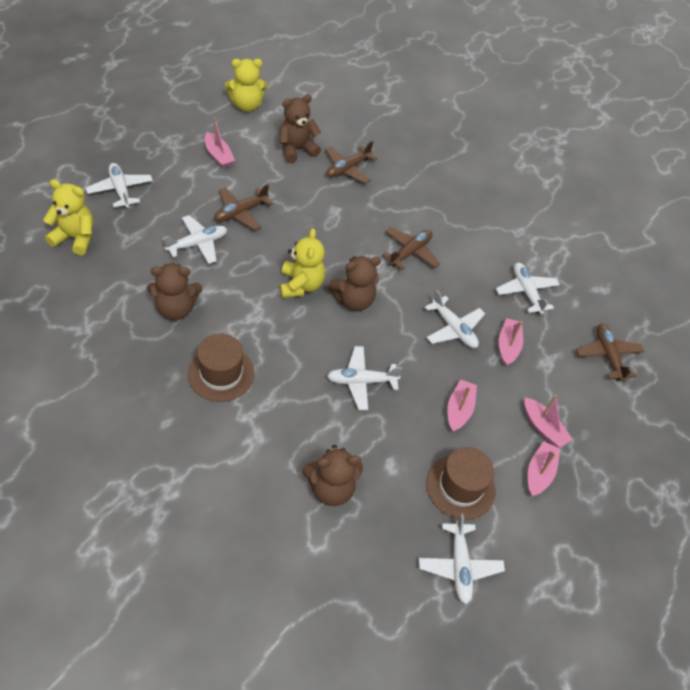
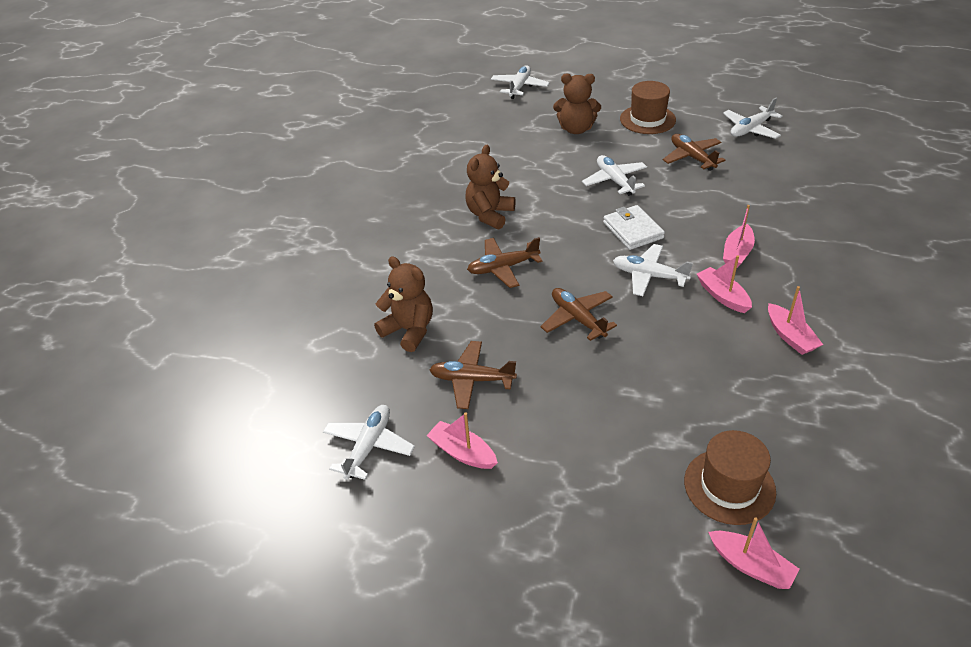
brown teddy bear: [147,263,202,320] [279,94,321,163] [302,445,363,506] [328,256,381,311] = 4 -> [374,256,433,352] [465,145,516,229] [553,73,601,134] = 3
white plane: [86,163,153,208] [163,215,227,264] [327,346,403,410] [419,514,505,604] [425,290,485,348] [496,263,560,314] = 6 -> [323,405,415,480] [491,65,550,99] [582,155,647,196] [613,244,693,296] [723,98,783,139] = 5
white wallet: none = 0 -> [603,205,665,250] = 1
yellow teddy bear: [43,179,93,255] [225,59,268,112] [280,228,325,298] = 3 -> none = 0

